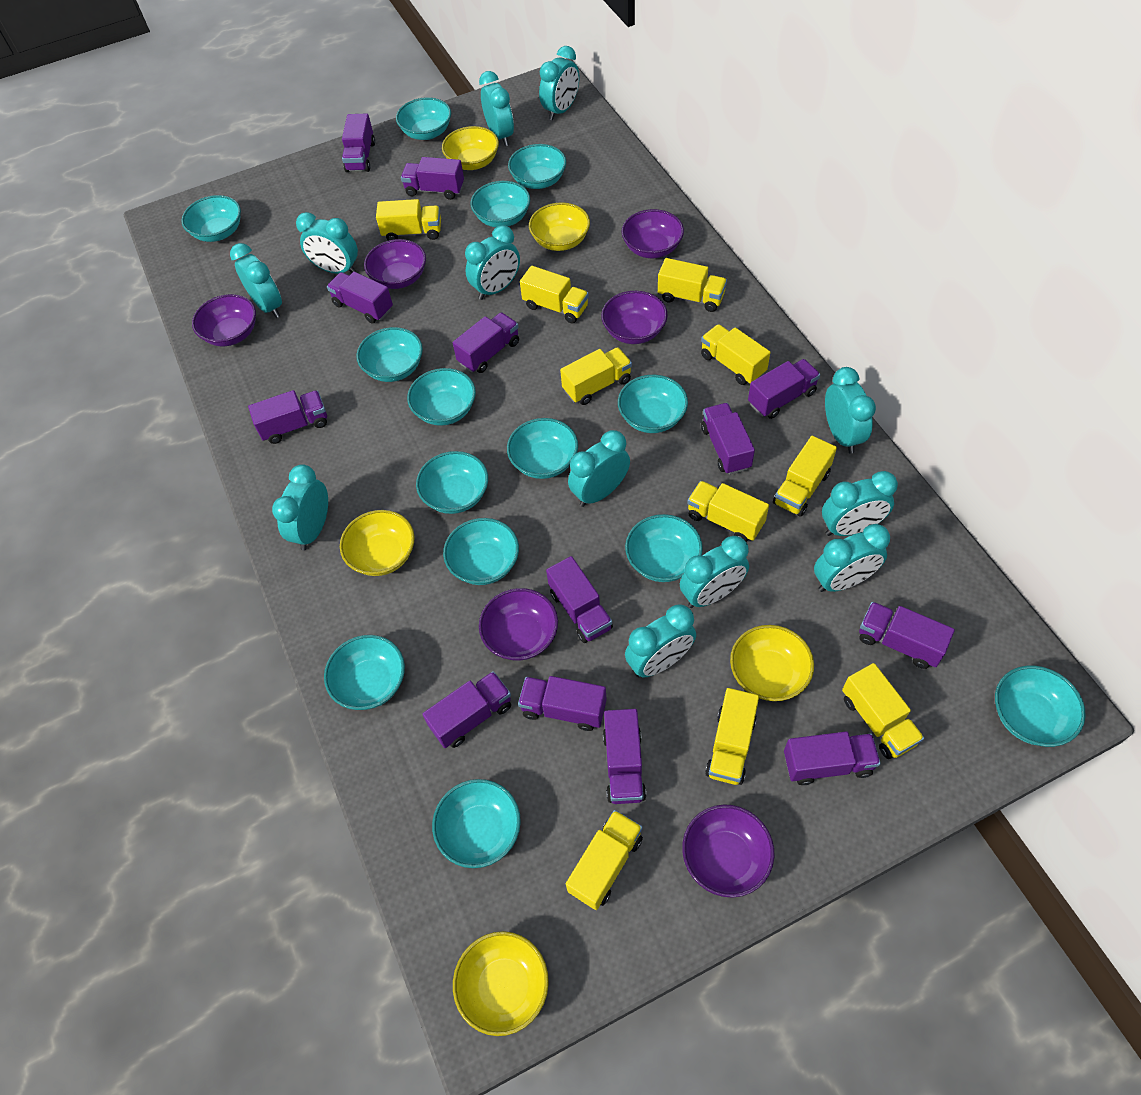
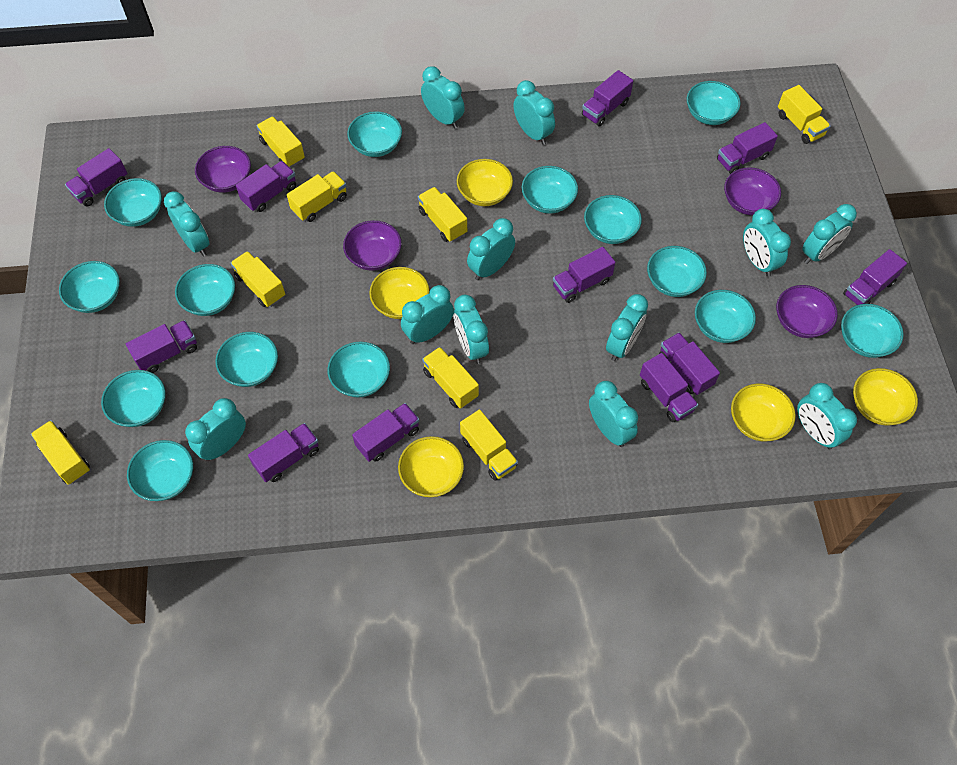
purple bowl: [192,294,256,346] [364,239,426,289] [479,588,558,661] [601,291,668,344] [621,209,684,258] [682,804,774,898] = 6 -> [195,146,251,193] [343,220,402,271] [724,167,781,215] [776,285,838,338] = 4
purple truck: [248,390,327,444] [327,272,393,323] [342,113,375,172] [401,157,464,200] [423,671,511,748] [453,312,519,373] [518,676,607,731] [546,556,613,643] [603,709,646,804] [701,403,755,475] [748,359,820,419] [784,732,881,785] [859,602,955,669] = 13 -> [65,148,127,207] [126,320,197,373] [236,161,296,212] [248,423,319,482] [352,403,419,462] [553,247,615,303] [582,70,633,126] [640,353,698,422] [659,333,720,395] [717,122,778,174] [843,249,907,305] = 11
yellow truck: [376,199,441,241] [520,266,589,323] [560,347,632,405] [566,810,643,910] [658,258,727,312] [687,481,769,542] [701,324,770,385] [705,688,759,785] [773,436,837,516] [842,663,924,759] = 10 -> [31,420,90,485] [231,251,285,307] [257,117,305,168] [287,171,347,222] [418,187,467,242] [422,347,479,409] [460,409,518,480] [778,85,830,144] = 8

